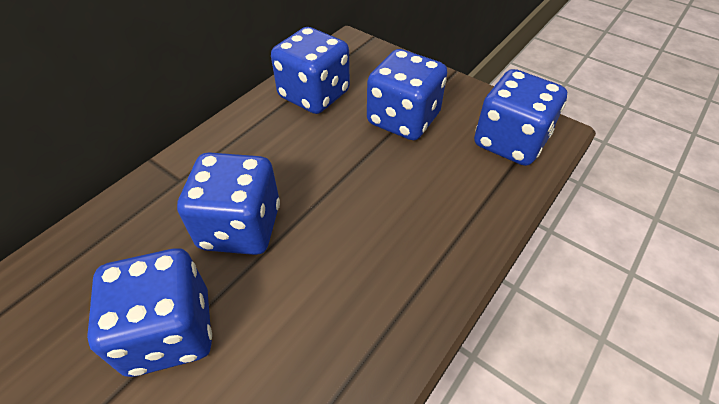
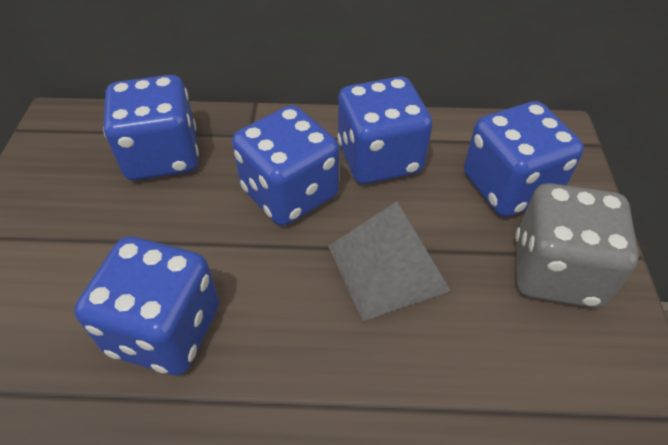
grey dice: none = 0 -> [515,183,639,308] = 1
grey pyramid: none = 0 -> [328,202,451,321] = 1

